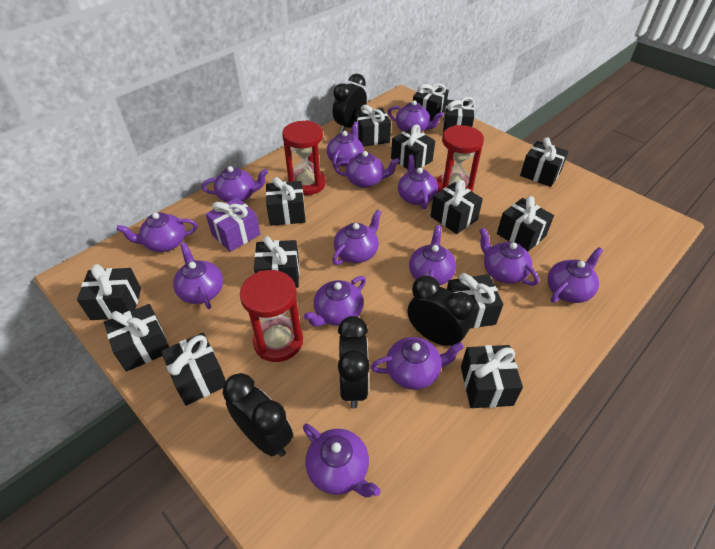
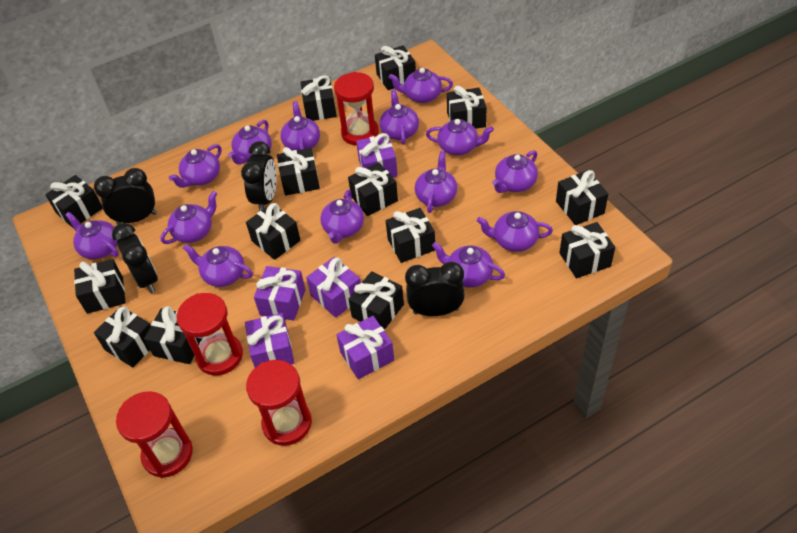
purple gift: [206,197,260,252] = 1 -> [245,313,294,367] [254,266,306,321] [306,257,361,318] [336,316,394,379] [356,133,398,177] = 5
red hourglass: [240,270,303,362] [282,120,326,195] [436,125,484,193] = 3 -> [116,391,193,478] [177,293,243,375] [246,360,312,446] [334,72,379,145] = 4

